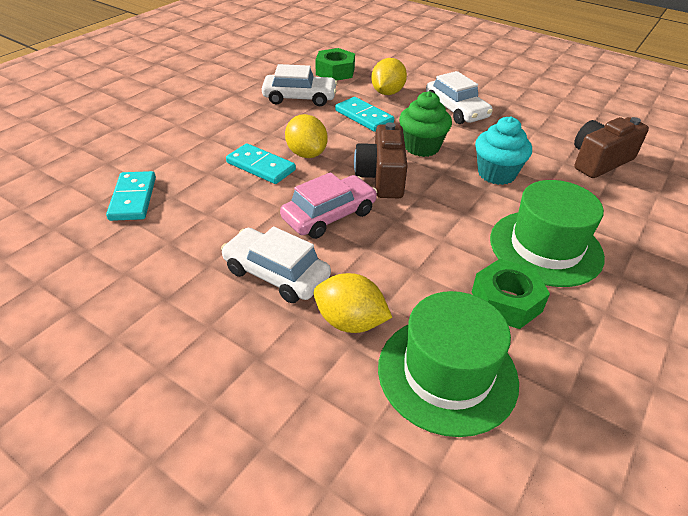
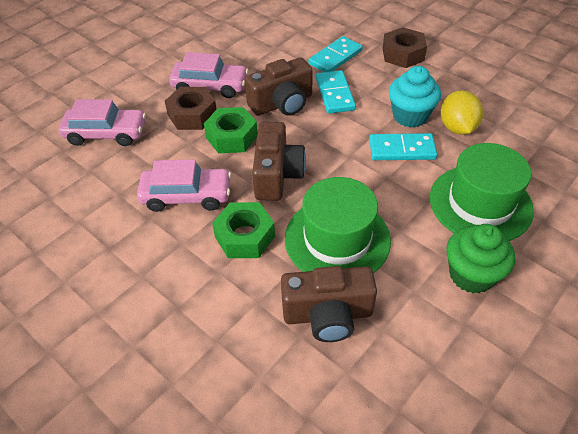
brown camera: [354,122,407,198] [574,117,649,178] = 2 -> [245,57,313,116] [252,122,306,201] [281,266,377,342] = 3
brown nut: none = 0 -> [165,87,217,130] [382,27,427,68] = 2
pink car: [280,172,377,239] = 1 -> [58,99,146,146] [137,160,231,212] [169,52,248,98] = 3
white car: [221,226,331,303] [262,64,337,107] [426,71,493,124] = 3 -> none = 0
yellow lemon: [285,114,328,158] [314,273,392,333] [371,58,407,95] = 3 -> [441,90,483,135] = 1

